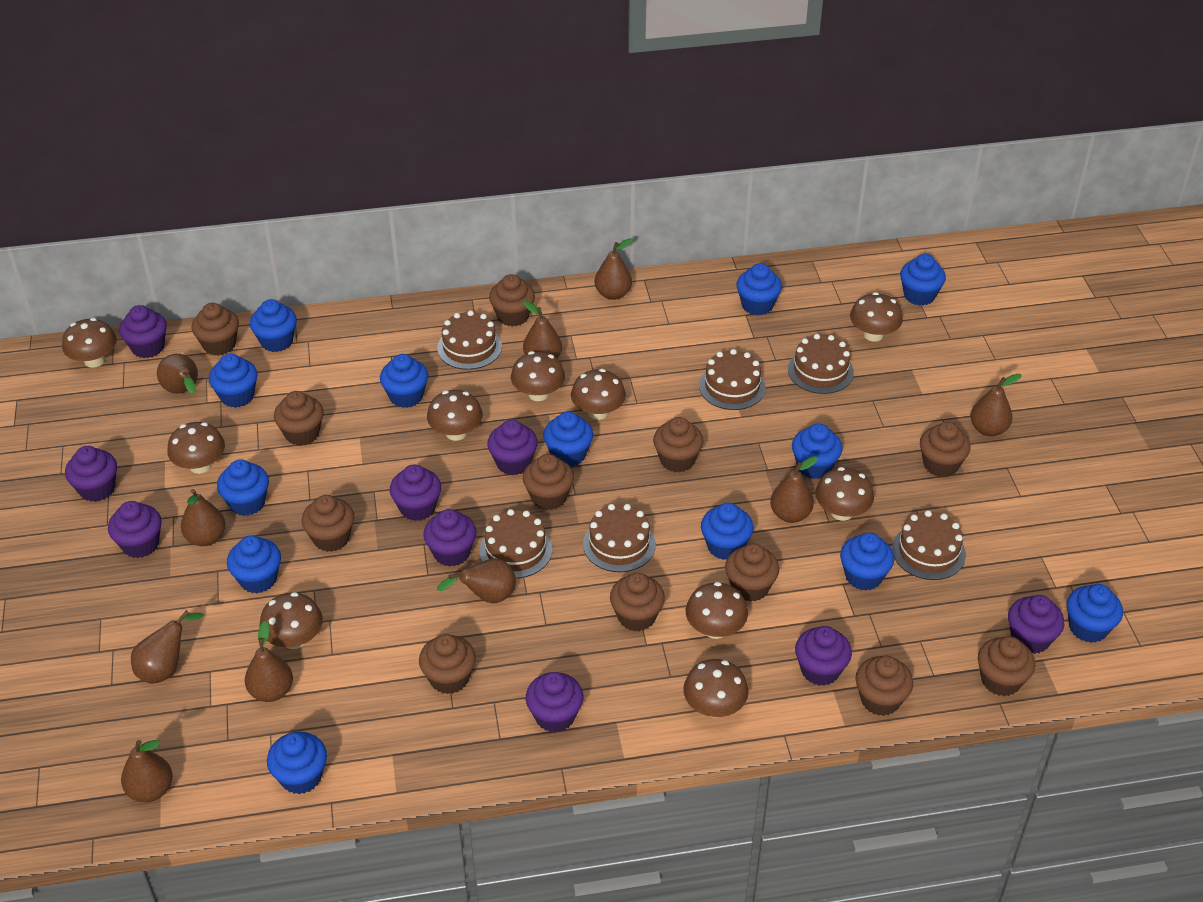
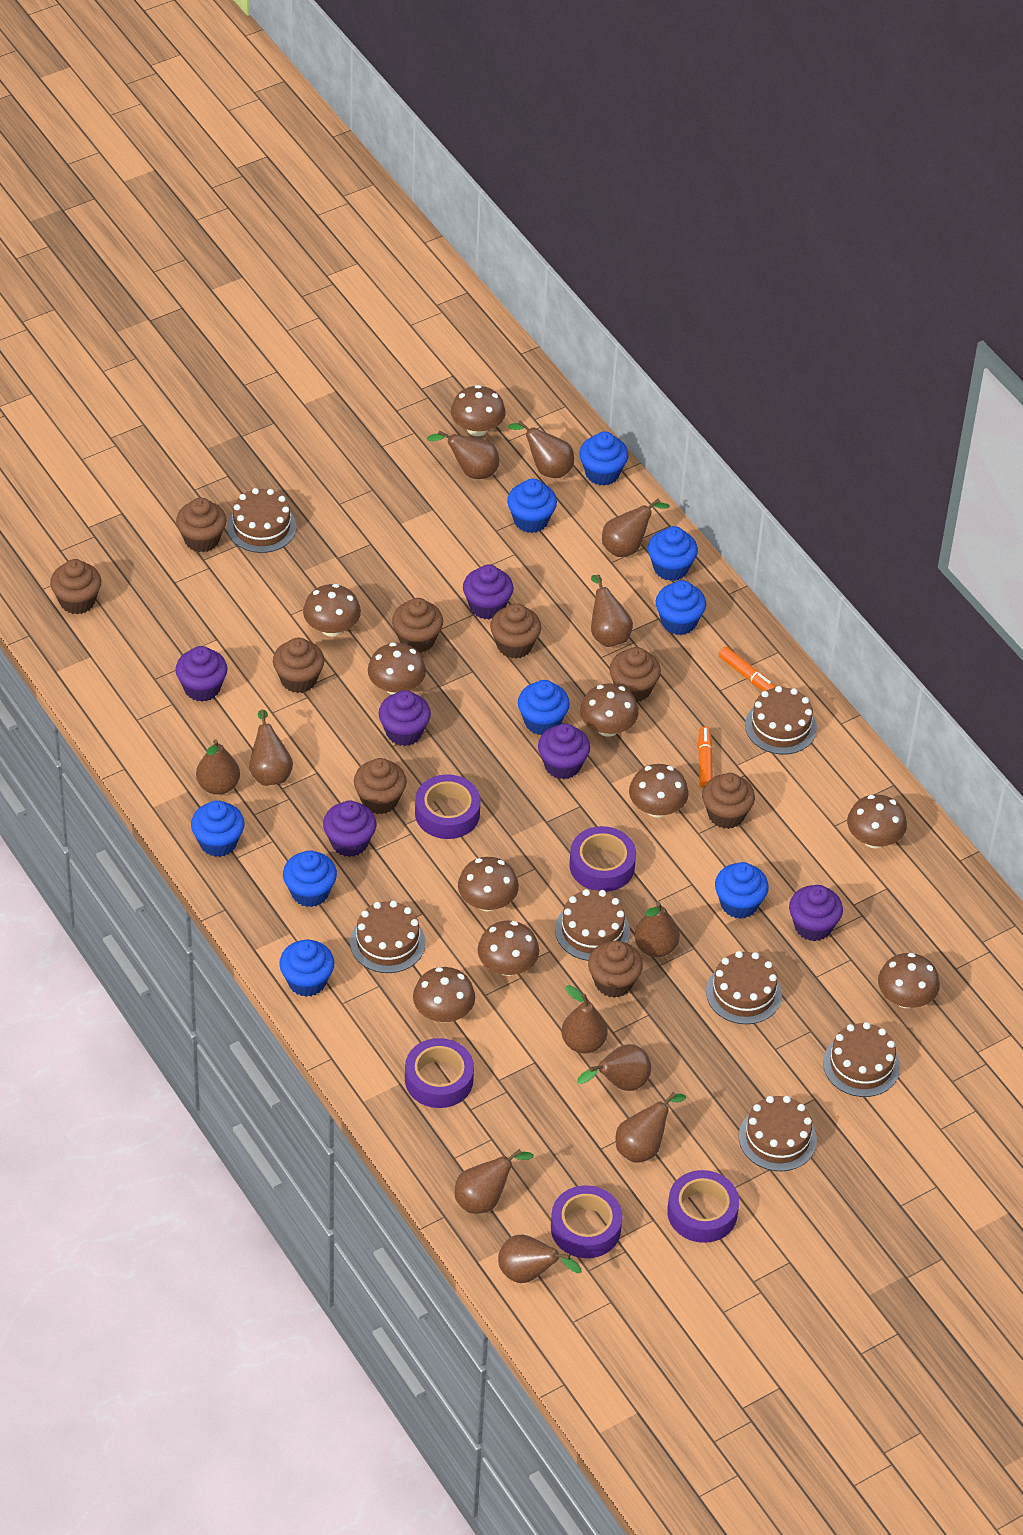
blue cupcake: [209,353,258,408] [217,460,269,516] [227,535,281,593] [250,299,297,352] [267,732,327,794] [380,354,428,408] [543,412,593,466] [701,503,754,560] [736,263,782,315] [792,423,842,479] [840,533,894,591] [900,254,946,306] [1067,584,1123,643] = 13 -> [191,800,245,857] [279,940,334,997] [283,850,337,907] [507,479,557,533] [518,680,570,735] [579,432,628,486] [648,526,698,581] [656,580,706,635] [715,862,769,919] = 9
brown cake: [437,310,502,370] [479,509,552,578] [583,504,656,572] [699,349,766,410] [788,334,854,394] [892,510,966,580] = 6 -> [227,488,296,553] [350,901,426,973] [555,889,630,961] [706,951,782,1024] [739,1096,817,1171] [745,686,817,754] [823,1022,900,1097] = 7
brown cupcake: [192,303,239,356] [274,391,324,446] [302,495,354,552] [419,634,476,694] [489,274,535,327] [523,454,574,510] [610,573,665,631] [653,417,704,472] [725,543,779,602] [856,656,913,716] [920,422,971,477] [978,636,1035,696] = 12 -> [50,559,101,614] [176,498,226,552] [273,638,324,693] [354,758,407,814] [392,598,443,653] [490,603,541,659] [588,941,643,998] [609,647,661,702] [702,773,755,829] = 9
brown pear: [121,740,173,802] [131,610,204,684] [157,354,198,394] [181,489,226,546] [245,621,293,702] [437,558,516,604] [523,300,562,358] [595,238,633,300] [770,456,818,523] [970,374,1021,436] = 10 -> [196,739,240,795] [249,710,293,786] [427,430,499,479] [455,1149,534,1214] [498,1235,582,1283] [508,421,574,478] [561,985,608,1054] [577,1044,651,1091] [591,574,633,647] [602,499,670,557] [615,1092,686,1163] [634,902,680,957] = 12
orange marker: none = 0 -> [698,727,713,788] [718,646,776,691] = 2
purple cupcake: [65,446,117,502] [108,501,162,558] [119,305,167,358] [390,465,441,521] [423,509,476,567] [487,420,538,475] [526,672,583,733] [795,626,852,686] [1008,595,1064,654] = 9 -> [176,646,227,702] [323,800,376,857] [379,690,431,746] [463,565,513,619] [538,723,590,779] [789,885,843,941] = 6
purple tape: none = 0 -> [405,1038,474,1108] [415,774,481,839] [551,1185,622,1258] [569,826,636,892] [667,1170,739,1243] = 5

